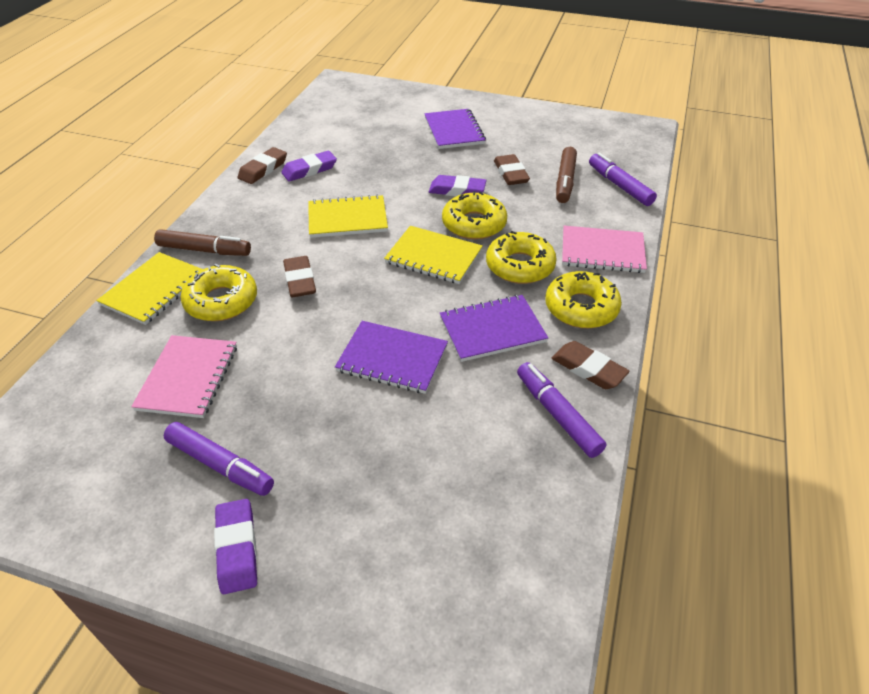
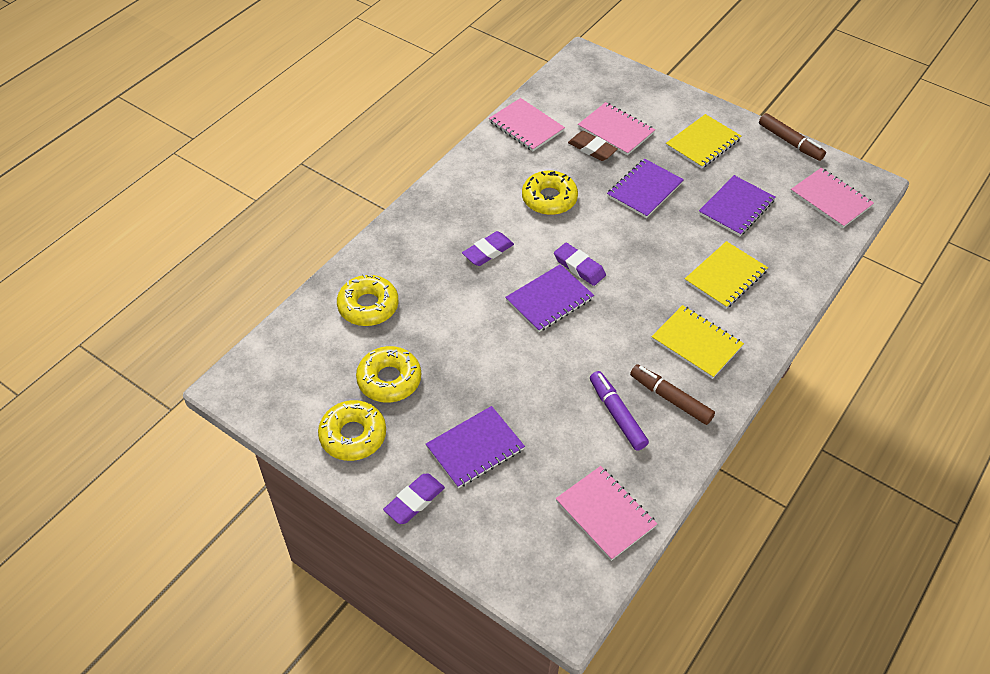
brown eraser: [238,147,287,184] [283,256,316,297] [494,154,530,185] [551,341,630,389] = 4 -> [568,131,617,161] = 1
pink notebook: [131,335,237,418] [562,226,647,273] = 2 -> [489,98,565,151] [556,466,657,561] [578,102,655,155] [791,168,874,228] = 4
purple marker: [164,422,274,496] [517,362,606,458] [589,153,657,206] = 3 -> [590,371,649,451] = 1
purple notebook: [335,321,448,394] [424,109,486,149] [440,295,548,362] = 3 -> [426,406,525,488] [505,264,594,332] [607,158,684,218] [699,175,775,236] = 4

